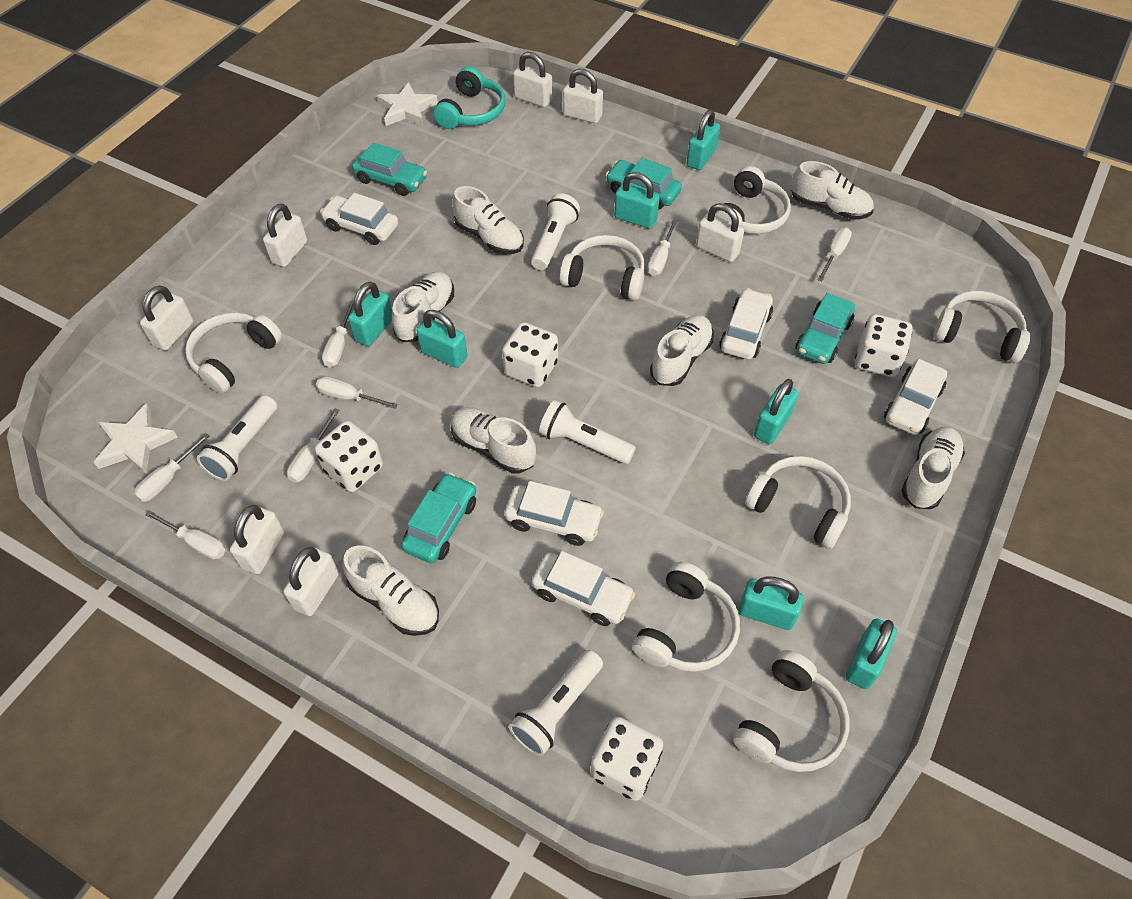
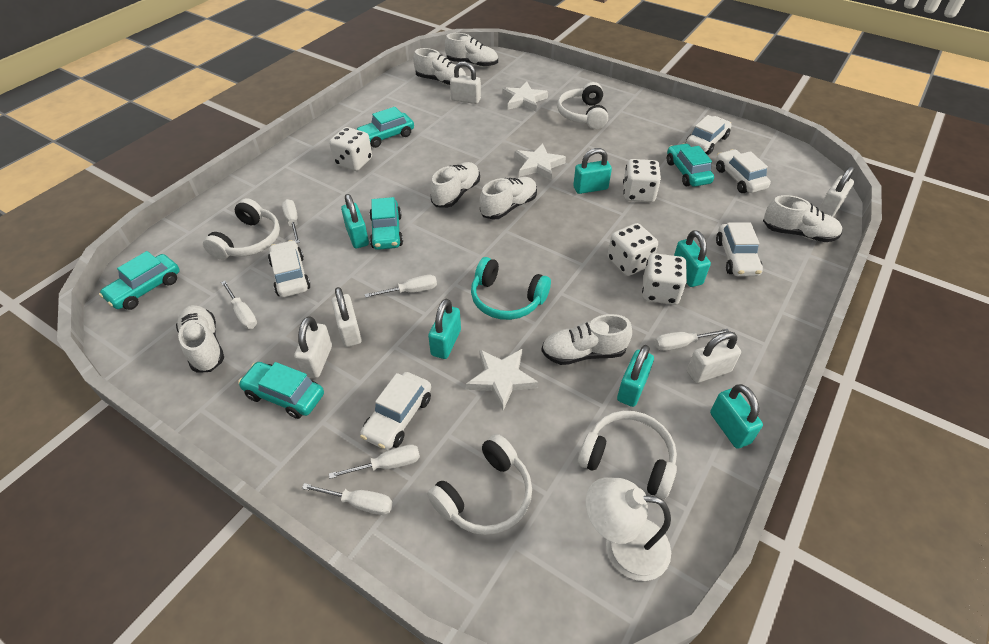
turquoise car: [352,143,427,196] [401,473,476,563] [606,158,682,209] [795,293,855,364] = 4 -> [99,251,180,310] [238,362,324,419] [357,107,414,148] [369,197,403,250] [667,143,714,187] = 5
turquoise padlock: [348,281,392,346] [416,310,467,368] [614,172,660,229] [686,109,720,170] [738,577,804,630] [754,379,798,444] [846,618,897,689] = 7 -> [341,194,369,248] [428,299,461,359] [573,148,612,194] [617,345,654,407] [674,230,711,287] [710,384,763,449] = 6
white flashlight: [197,395,277,481] [509,650,603,756] [531,193,580,270] [539,400,636,464] = 4 -> none = 0
white headphones: [185,312,282,394] [560,235,645,301] [632,562,740,672] [715,166,791,234] [733,650,850,772] [745,456,851,549] [934,291,1031,363] = 7 -> [203,198,280,260] [427,434,532,535] [557,82,608,129] [578,411,677,499] = 4
white lamp: none = 0 -> [586,477,671,581] = 1
white padlock: [140,286,194,351] [230,505,284,574] [263,204,307,267] [283,547,339,616] [513,52,552,107] [563,69,603,123] [696,203,744,262] = 7 -> [294,316,332,378] [332,287,362,347] [450,61,481,104] [687,331,741,383] [819,166,854,217] = 5
white screwdriver: [134,433,210,502] [145,510,226,560] [287,408,339,482] [316,376,398,409] [322,301,354,367] [647,219,678,276] [817,227,852,281] = 7 -> [221,281,257,329] [282,199,300,243] [302,483,393,515] [329,444,420,479] [365,275,437,298] [655,329,729,351] = 6
white star: [94,403,177,474] [377,82,438,126] = 2 -> [466,349,539,411] [502,82,548,112] [514,143,566,181] = 3

